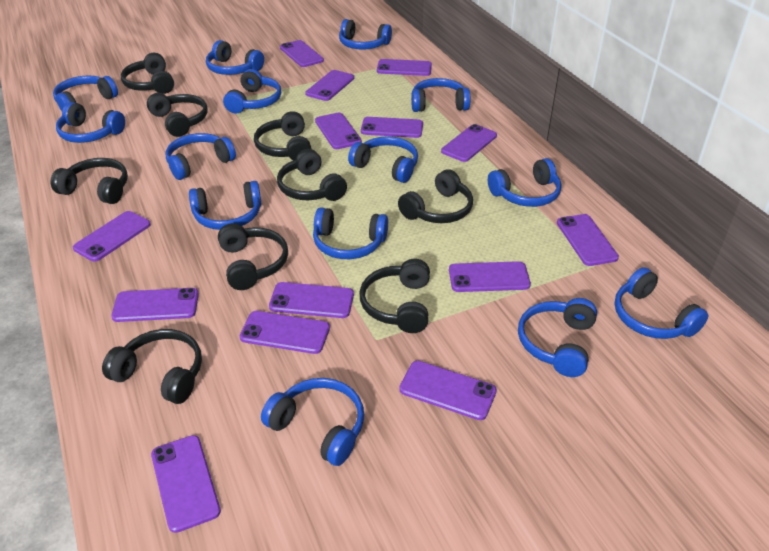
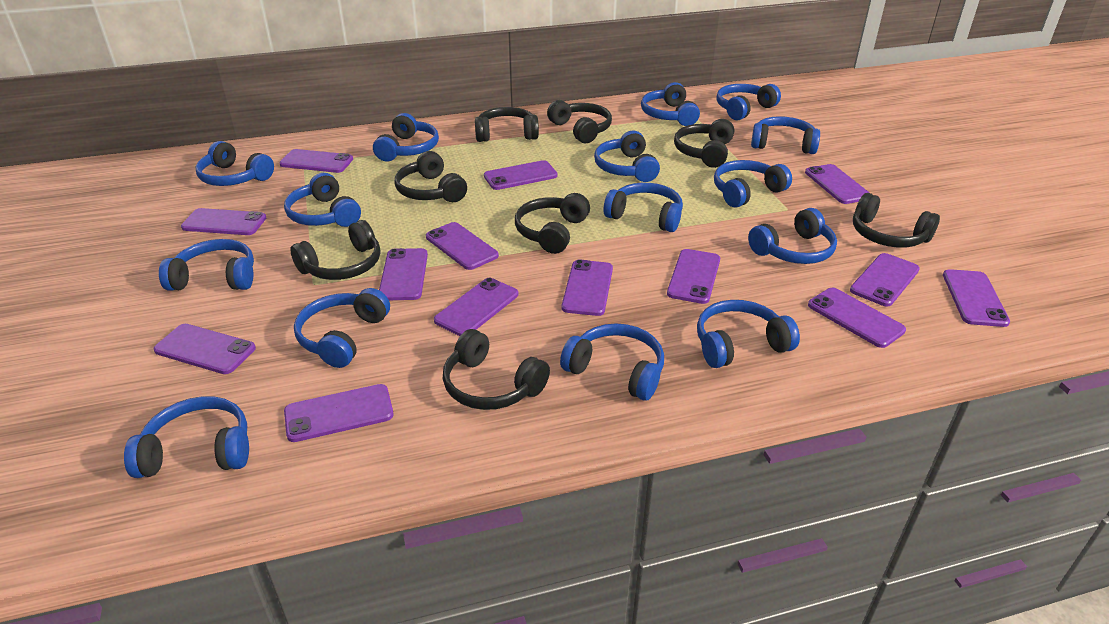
black headphones: [51,158,128,204] [102,329,202,404] [121,53,174,94] [147,93,208,137] [218,223,288,290] [254,111,312,160] [277,149,347,201] [359,259,430,333] [398,169,473,223] = 9 -> [290,220,380,280] [395,151,467,202] [443,329,550,410] [475,107,539,142] [515,193,590,254] [547,100,612,143] [674,119,734,168] [853,193,940,247] = 8
blue headphones: [53,75,118,111] [56,102,125,143] [165,133,236,180] [189,181,261,230] [206,40,264,75] [223,69,281,113] [261,378,364,466] [313,207,388,259] [339,19,392,50] [348,136,418,183] [411,78,471,112] [488,158,561,207] [518,298,597,377] [614,267,708,339] = 14 -> [124,396,249,478] [159,239,254,291] [195,141,274,186] [284,173,361,227] [294,288,390,368] [373,113,439,161] [560,323,664,401] [594,131,660,182] [604,183,683,232] [641,82,700,126] [697,300,800,368] [714,160,792,208] [716,84,781,120] [748,208,837,264] [751,116,820,154] = 15

